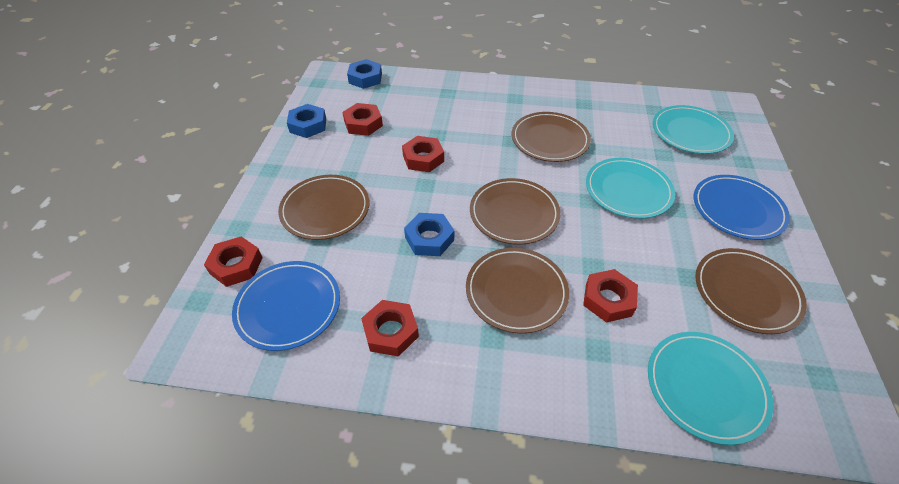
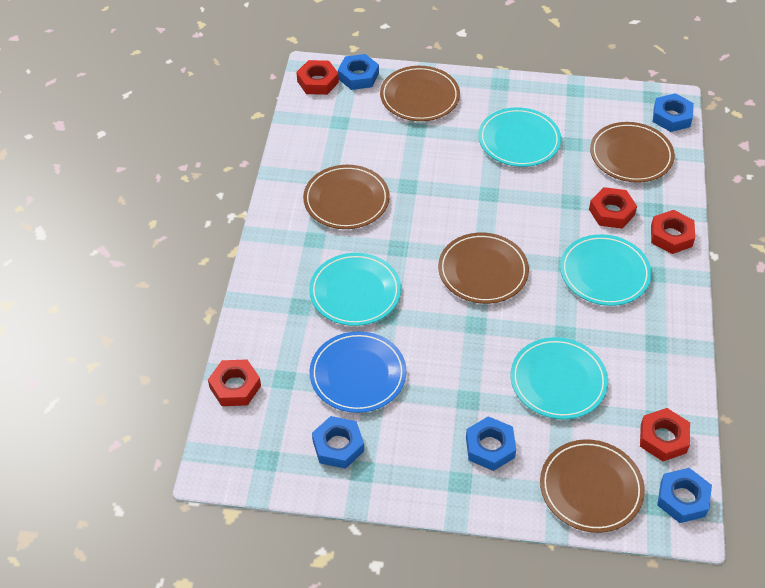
blue nut: [287,104,326,138] [347,59,382,89] [404,213,454,256] = 3 -> [312,416,364,469] [338,54,379,90] [466,416,516,471] [652,93,694,132] [657,468,712,523] = 5
blue plate: [232,261,340,351] [694,175,790,240] = 2 -> [310,331,407,413] = 1
turquoise plate: [586,158,675,219] [648,332,774,445] [653,105,734,154] = 3 -> [309,253,401,326] [478,107,561,167] [510,337,608,419] [560,234,652,306] = 4

